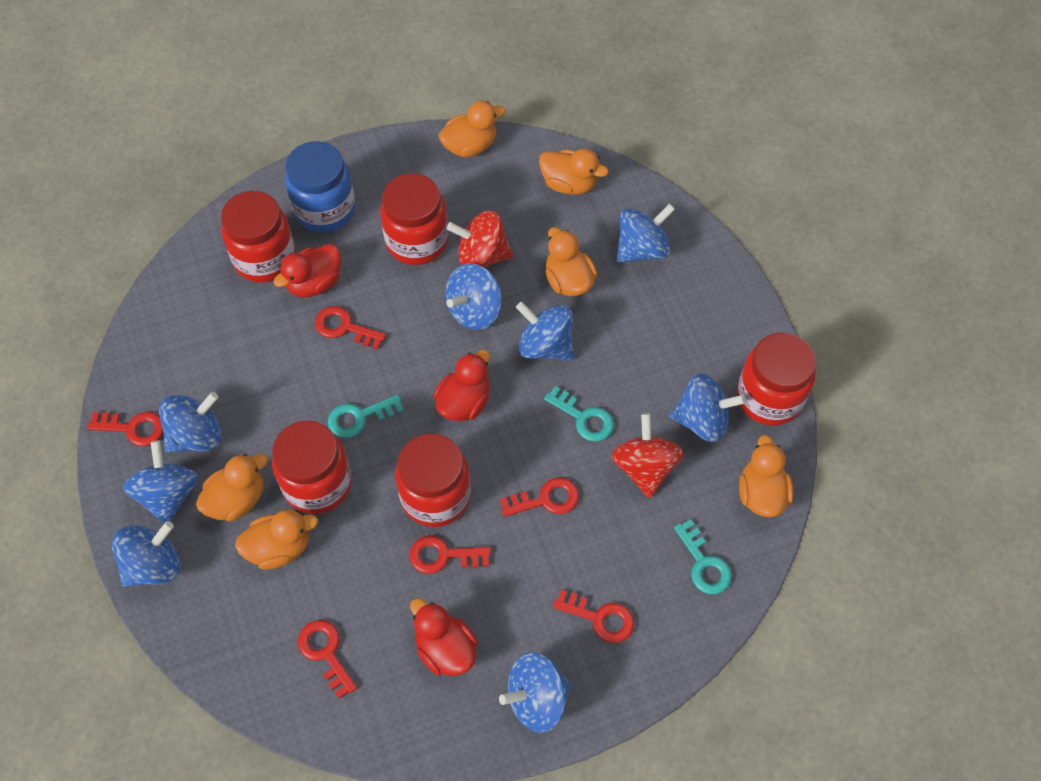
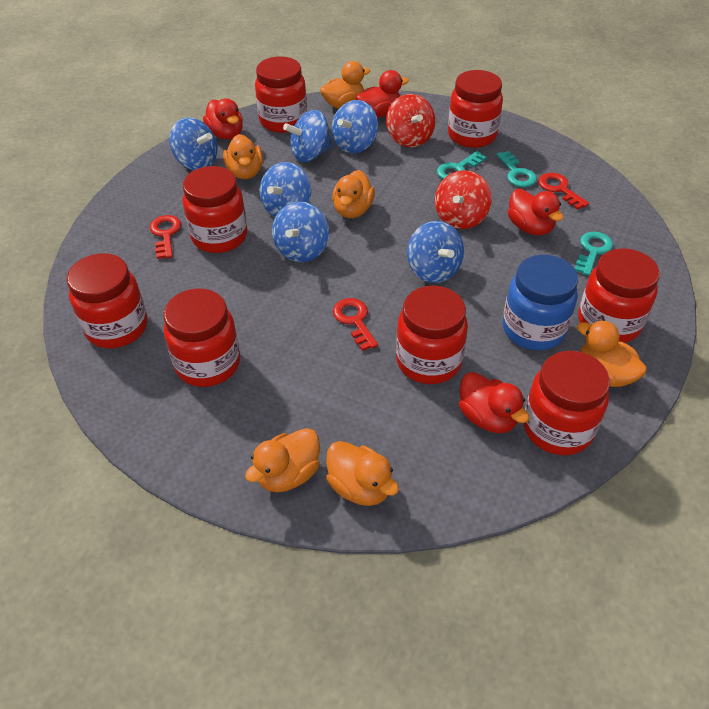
blue spinning top: [112,521,181,587] [123,441,198,524] [159,392,222,452] [445,263,502,330] [499,652,572,733] [516,302,574,361] [617,204,675,263] [669,373,746,442] = 8 -> [169,117,217,170] [260,162,311,217] [272,202,329,262] [283,110,333,162] [332,100,378,153] [407,221,464,283] = 6
red duck: [274,244,341,298] [410,598,478,676] [434,350,490,421] = 3 -> [203,98,243,139] [356,70,409,117] [459,372,530,433] [508,189,563,236] = 4
red jar: [221,191,296,283] [272,421,352,514] [380,173,448,265] [395,434,471,527] [737,333,816,426] = 5 -> [67,253,148,348] [164,288,240,387] [183,166,247,253] [255,56,307,133] [396,286,468,384] [448,70,503,148] [523,351,610,455] [578,248,660,343] = 8
red key: [87,412,163,446] [298,620,357,699] [315,306,386,349] [409,536,491,574] [500,478,579,517] [553,590,634,643] = 6 -> [150,215,181,259] [333,298,378,351] [538,173,589,210] = 3

